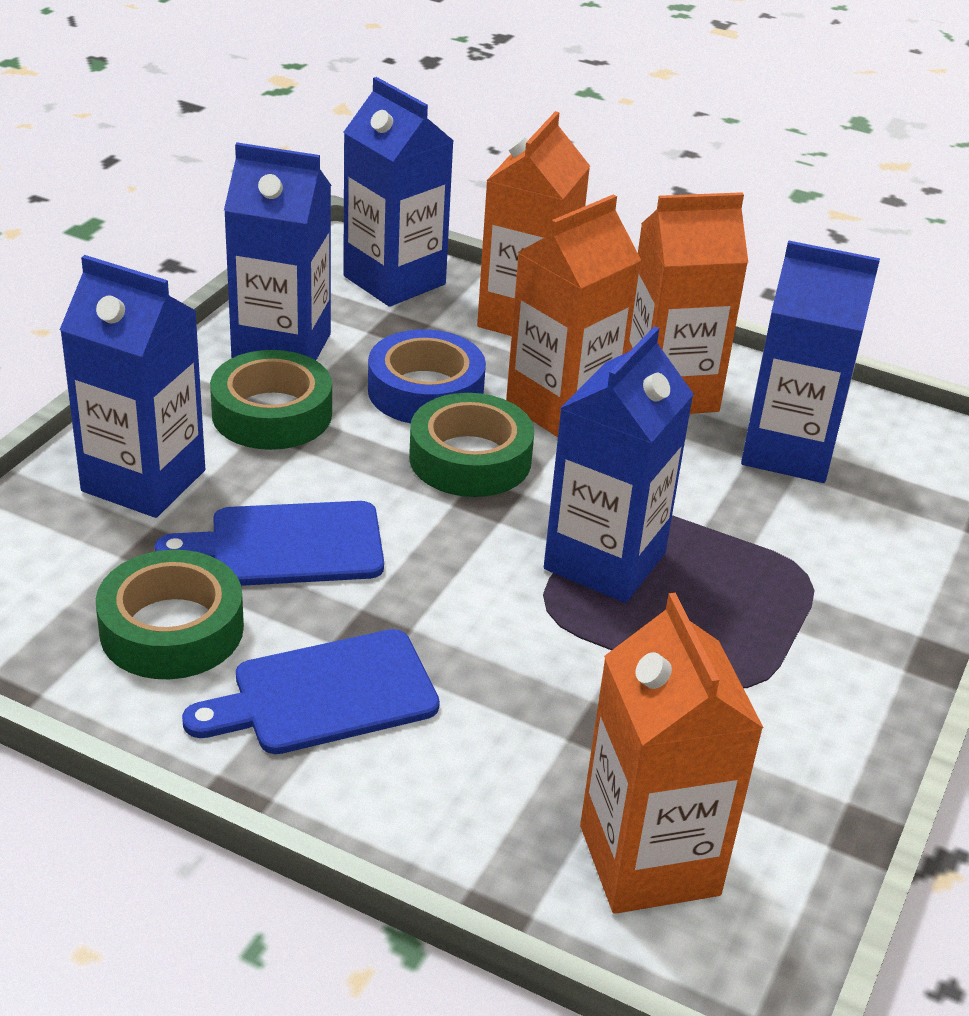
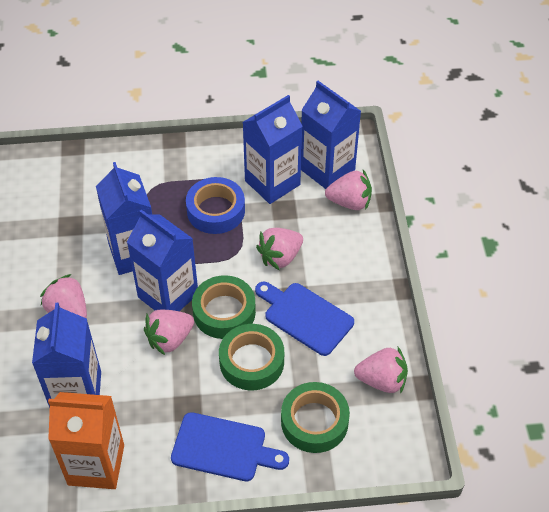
orange carton: [477,111,590,336] [506,194,641,437] [580,593,764,914] [628,192,748,414] = 4 -> [48,392,124,489] = 1
pink strawberry: none = 0 -> [40,274,87,318] [144,310,194,355] [256,228,303,270] [325,170,372,210] [354,347,408,394] = 5

